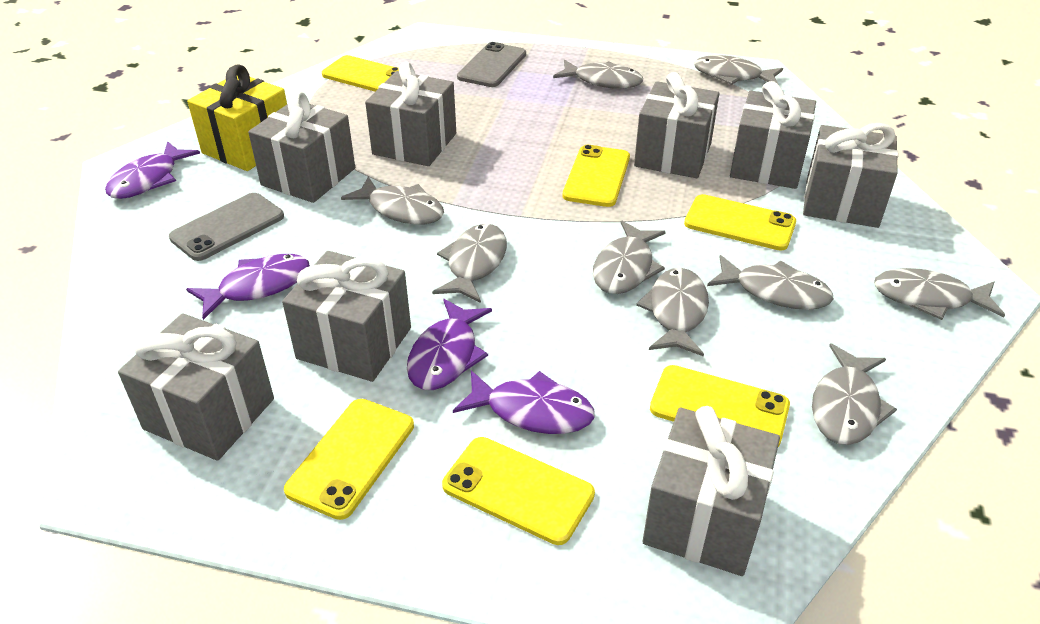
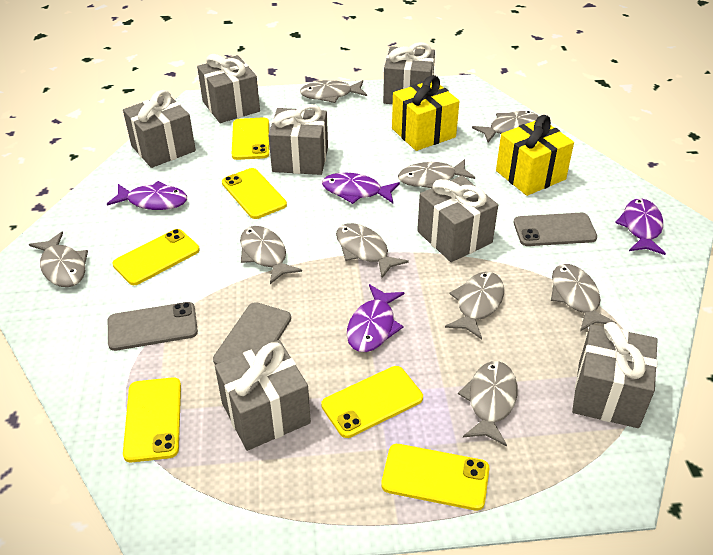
grey gift: [118,313,274,461] [248,91,355,203] [282,251,411,382] [365,62,456,166] [634,72,719,178] [643,406,780,576] [730,81,816,189] [803,123,898,228] = 8 -> [123,90,196,168] [197,54,260,123] [215,340,311,451] [268,104,328,175] [383,42,435,104] [417,176,498,262] [572,322,658,428] = 7
grey phone: [169,193,284,261] [457,42,526,87] = 2 -> [108,302,198,351] [213,302,291,365] [514,213,597,246] = 3
yellow gift: [187,64,287,171] = 1 -> [392,75,460,151] [496,115,574,196] = 2

